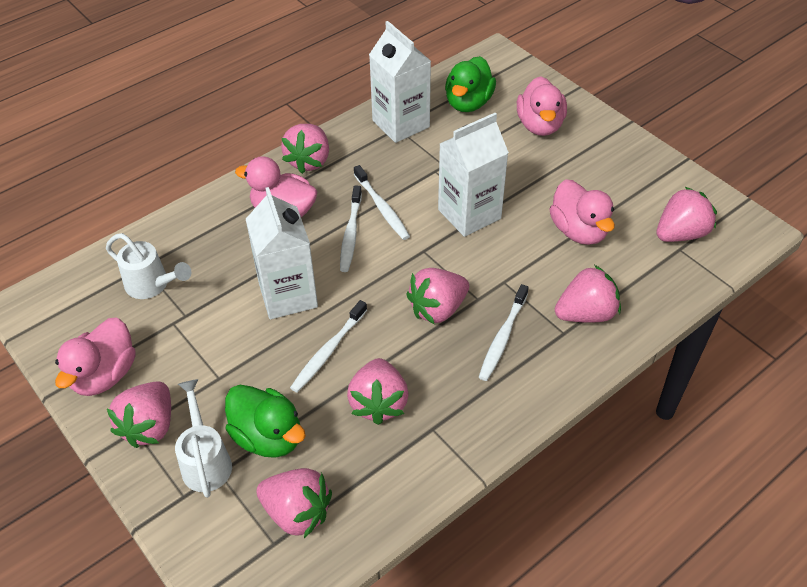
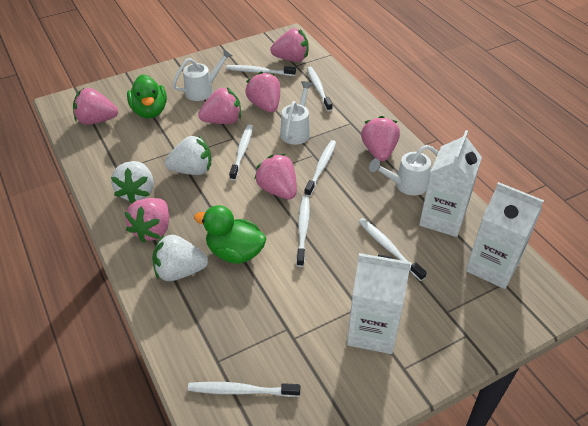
pink duck: [55,317,136,396] [235,156,318,217] [517,76,567,136] [549,179,615,245] = 4 -> none = 0
white strawberry: none = 0 -> [111,161,154,203] [152,234,208,281] [165,135,211,175] = 3
white toothbrush: [290,300,367,392] [340,186,362,272] [354,165,410,240] [479,284,529,381] = 4 -> [188,382,300,397] [226,65,296,76] [229,124,253,181] [296,196,310,267] [304,140,336,197] [307,67,333,111] [358,218,427,281] = 7
white watering can: [106,233,191,299] [175,379,232,498] = 2 -> [172,49,233,101] [280,81,313,145] [369,145,439,196] = 3

